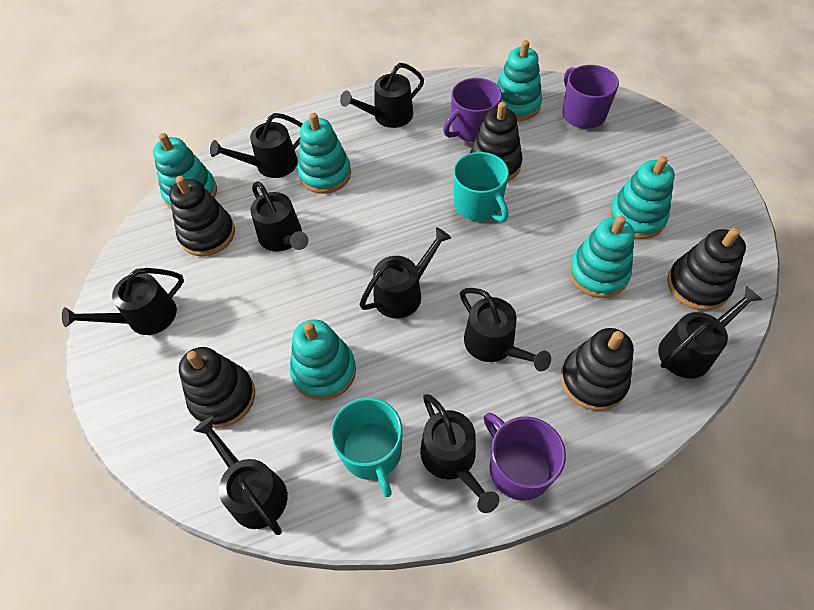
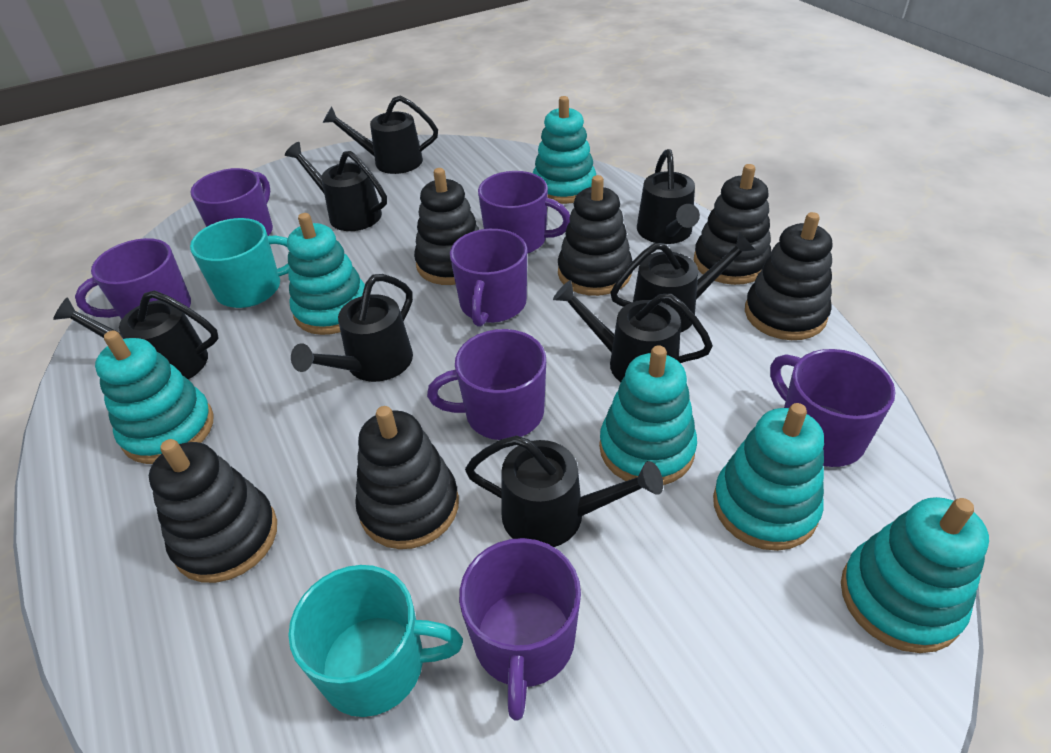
black stacking toy: [169,176,235,256] [179,347,255,428] [470,102,523,182] [561,328,634,411] [667,228,746,311] = 5 -> [149,439,277,583] [355,406,459,549] [414,168,479,285] [558,175,633,296] [694,164,771,285] [745,212,832,340] = 6
black watering can: [62,268,184,335] [193,416,288,535] [210,113,302,178] [250,181,308,252] [340,63,424,128] [360,227,451,319] [420,394,500,513] [460,288,551,371] [658,286,763,379] = 9 -> [53,290,219,379] [285,142,387,231] [291,274,413,382] [323,95,438,174] [465,436,663,547] [553,280,713,382] [610,232,755,333] [637,149,700,244] = 8
purple mug: [443,78,502,142] [484,413,566,501] [562,65,619,129] = 3 -> [75,238,191,320] [190,168,273,236] [427,329,546,440] [450,229,527,327] [459,538,581,721] [478,171,570,254] [770,349,895,467] = 7

